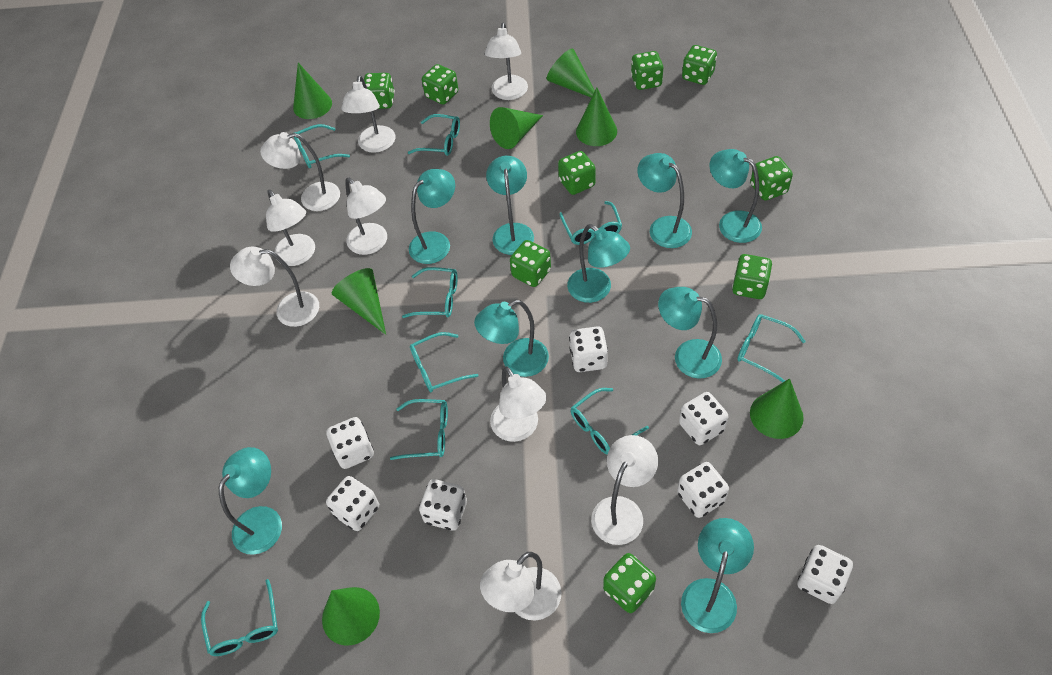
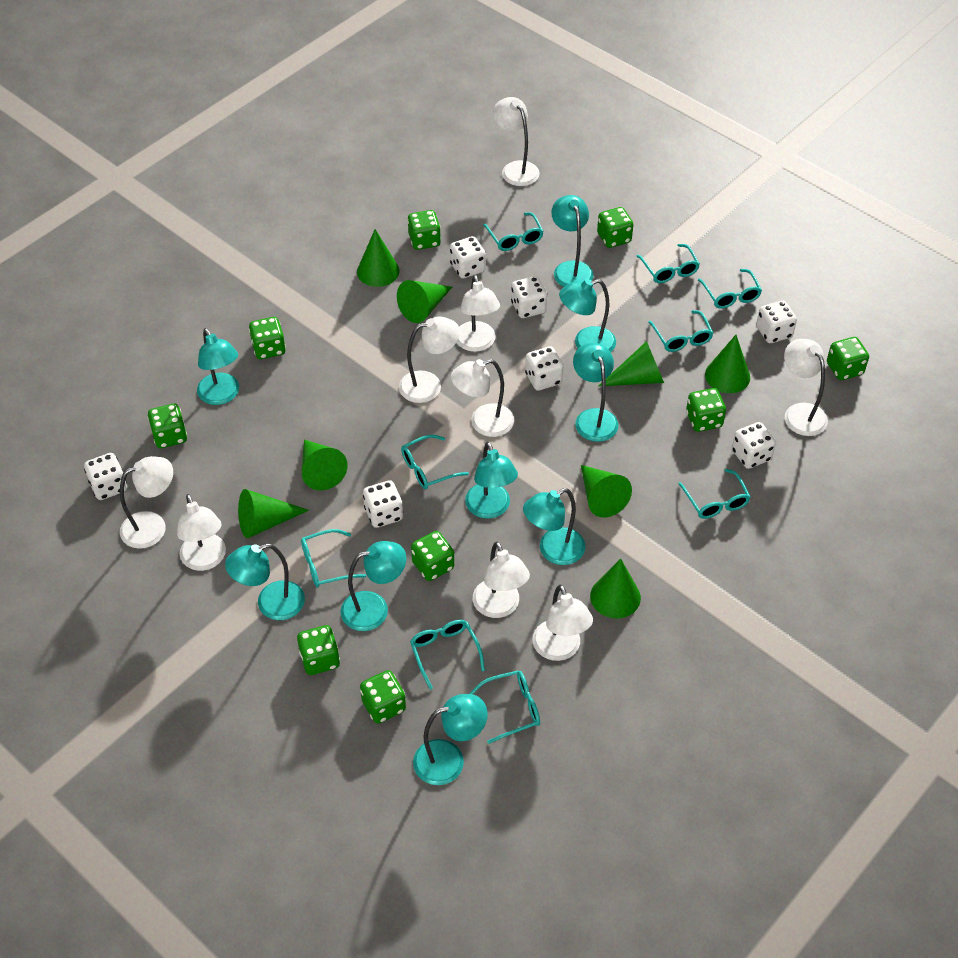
green cone: [293,63,332,119] [322,587,380,646] [332,268,386,335] [490,107,543,149] [547,49,595,98] [576,88,617,146] [750,378,804,439] = 7 -> [238,489,309,538] [302,440,348,490] [357,229,400,287] [397,280,452,323] [581,465,632,517] [590,558,641,618] [599,341,664,386] [705,335,750,393] = 8

